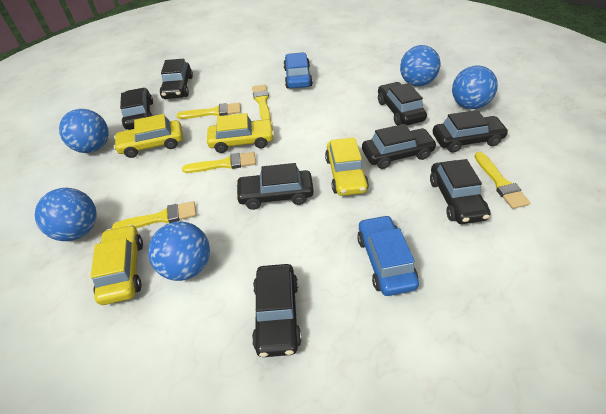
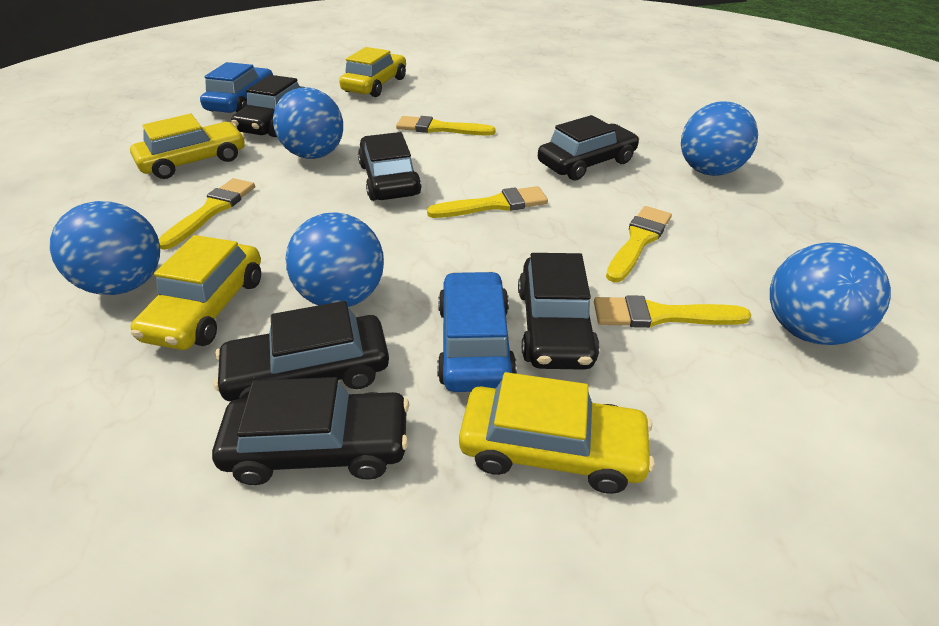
black car: [120,88,153,130] [160,59,193,99] [235,163,314,210] [252,264,302,357] [362,124,437,169] [378,82,427,126] [430,159,491,224] [433,110,509,153] = 8 -> [212,377,409,485] [214,301,389,401] [231,75,301,137] [358,132,421,201] [518,253,600,370] [538,115,639,181] = 6

